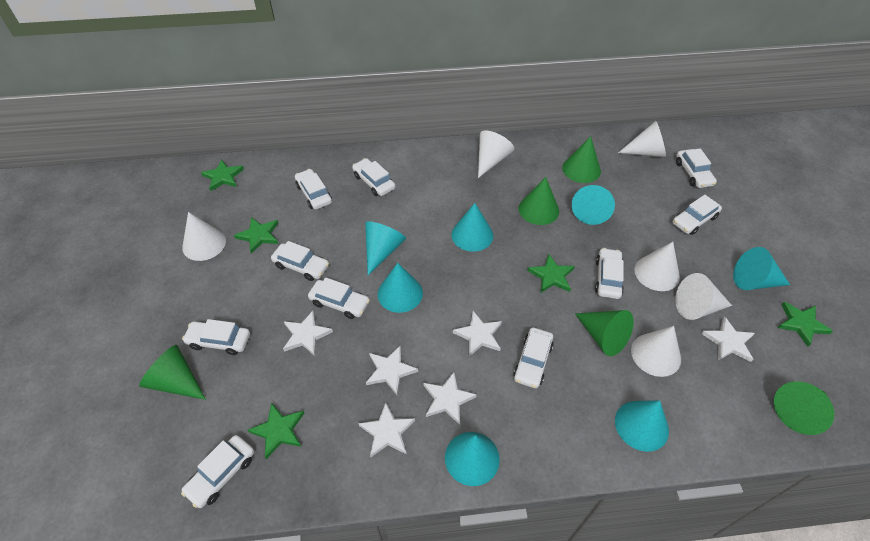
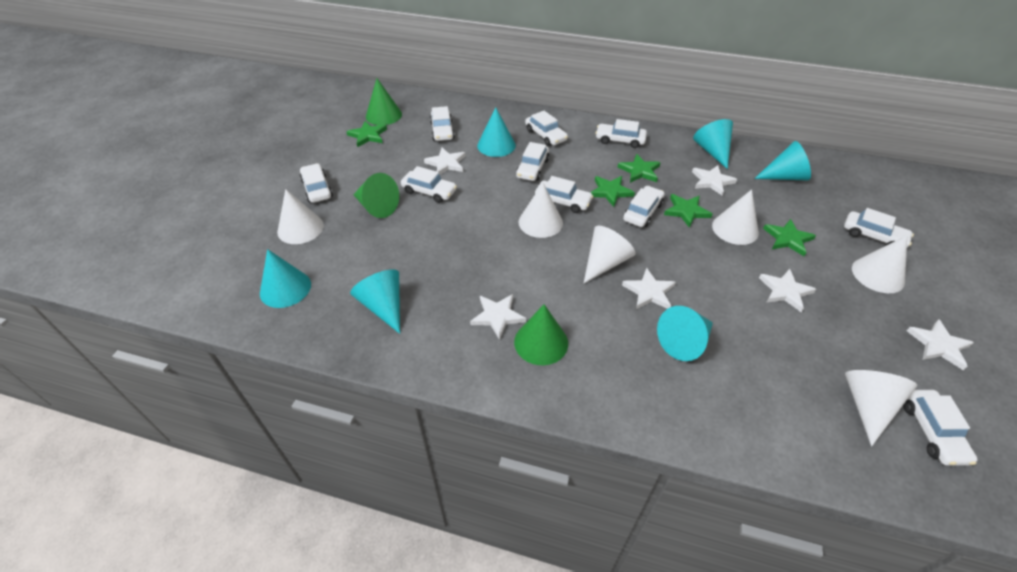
green cone: [139,345,206,400] [519,177,559,225] [562,136,601,183] [575,310,634,356] [774,381,834,435] = 5 -> [353,173,399,218] [366,78,402,125] [514,304,568,365] = 3
turquoise cone: [365,221,406,275] [378,263,423,313] [445,432,500,486] [451,203,493,252] [572,185,615,225] [615,400,669,452] [733,247,790,290] = 7 -> [260,249,311,308] [350,269,400,334] [477,107,516,157] [657,306,713,361] [693,119,733,169] [754,141,811,181] = 6

